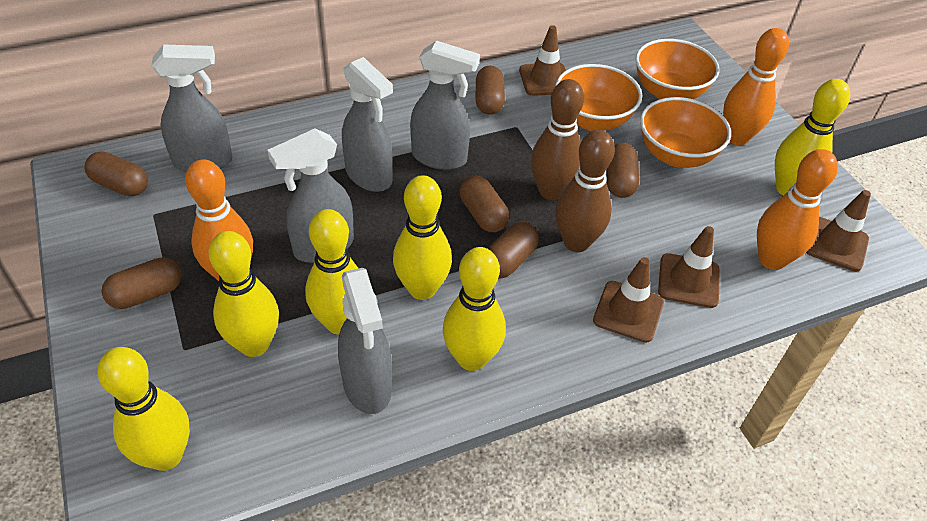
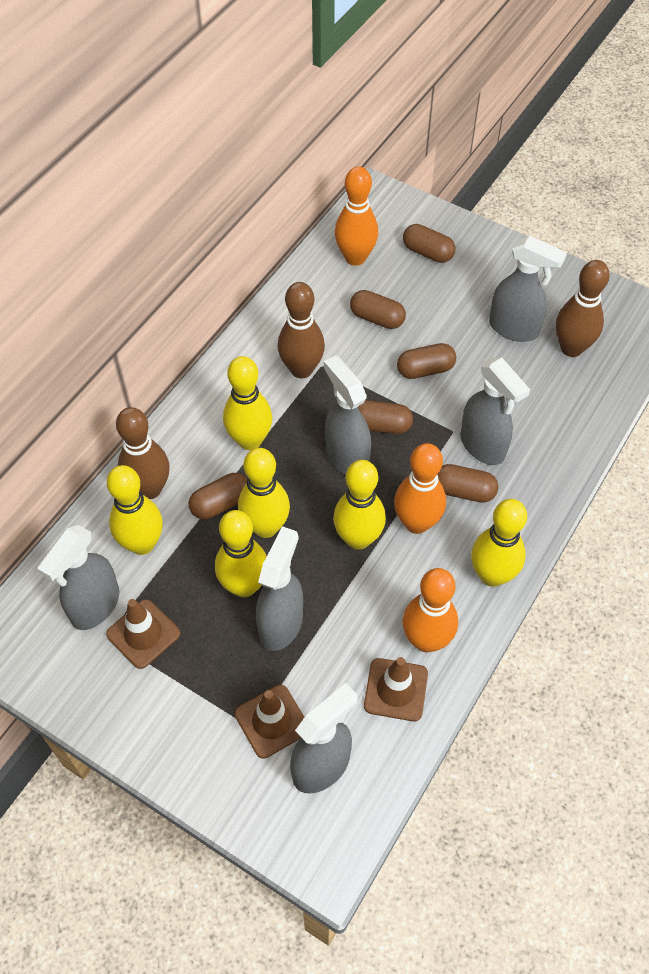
brown bowling pin: [530,79,584,200] [555,130,615,252] = 2 -> [116,407,170,499] [278,282,325,378] [556,260,610,357] = 3
brown traffic cone: [519,25,566,96] [593,257,664,343] [658,226,719,308] [806,190,871,271] = 4 -> [106,599,180,669] [235,685,305,759] [364,657,428,721] = 3
grey spray bottle: [152,44,232,173] [267,129,354,263] [338,268,392,414] [342,57,393,192] [410,40,480,170] = 5 -> [37,525,119,630] [256,526,303,651] [290,683,358,793] [324,356,371,475] [460,357,530,465] [489,235,567,342] = 6
orange bowl: [555,64,642,131] [636,39,720,99] [640,97,731,168] = 3 -> none = 0

